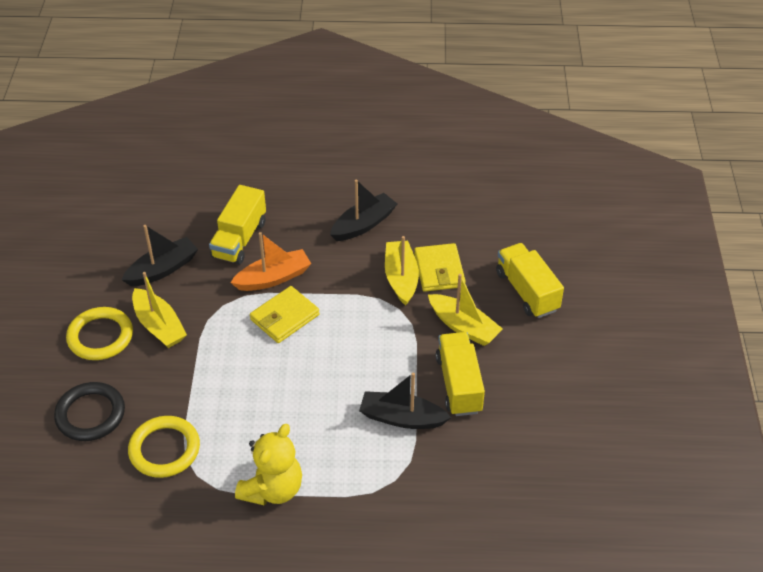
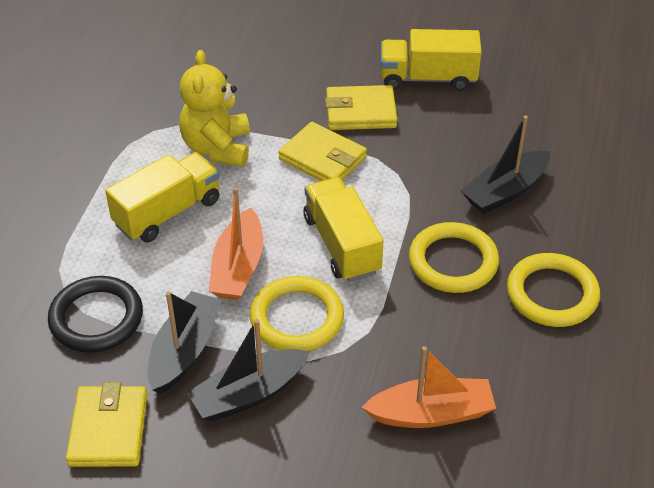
orange boat: [230,232,311,291] = 1 -> [209,187,263,300] [362,346,496,428] = 2
yellow boat: [132,272,187,348] [385,236,419,306] [428,274,503,346] = 3 -> none = 0
yellow ring: [66,307,133,360] [128,416,200,478] = 2 -> [250,276,344,351] [409,222,499,293] [507,253,600,327] = 3
yellow wallet: [250,286,320,343] [414,243,466,292] = 2 -> [66,382,148,467] [278,122,367,181] [325,85,398,130] = 3

